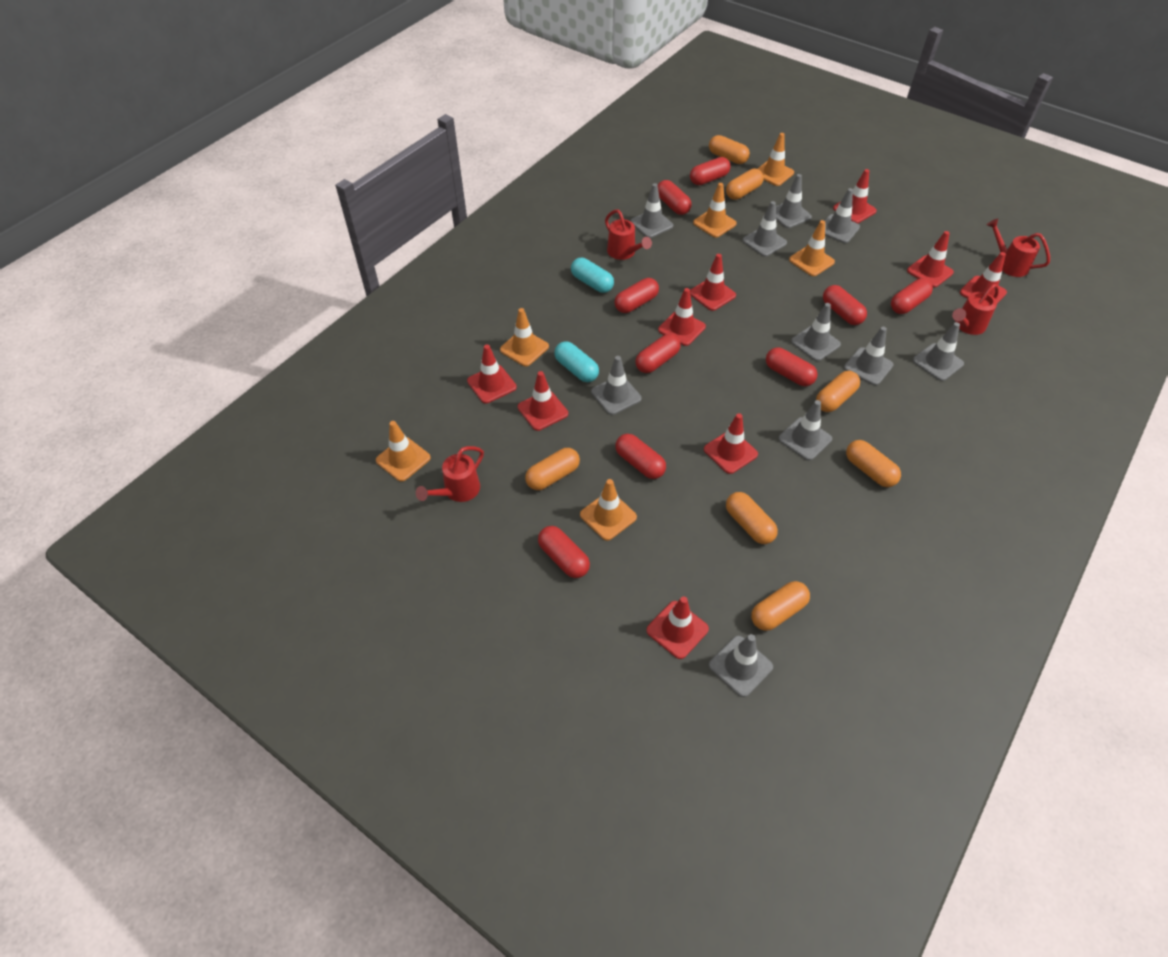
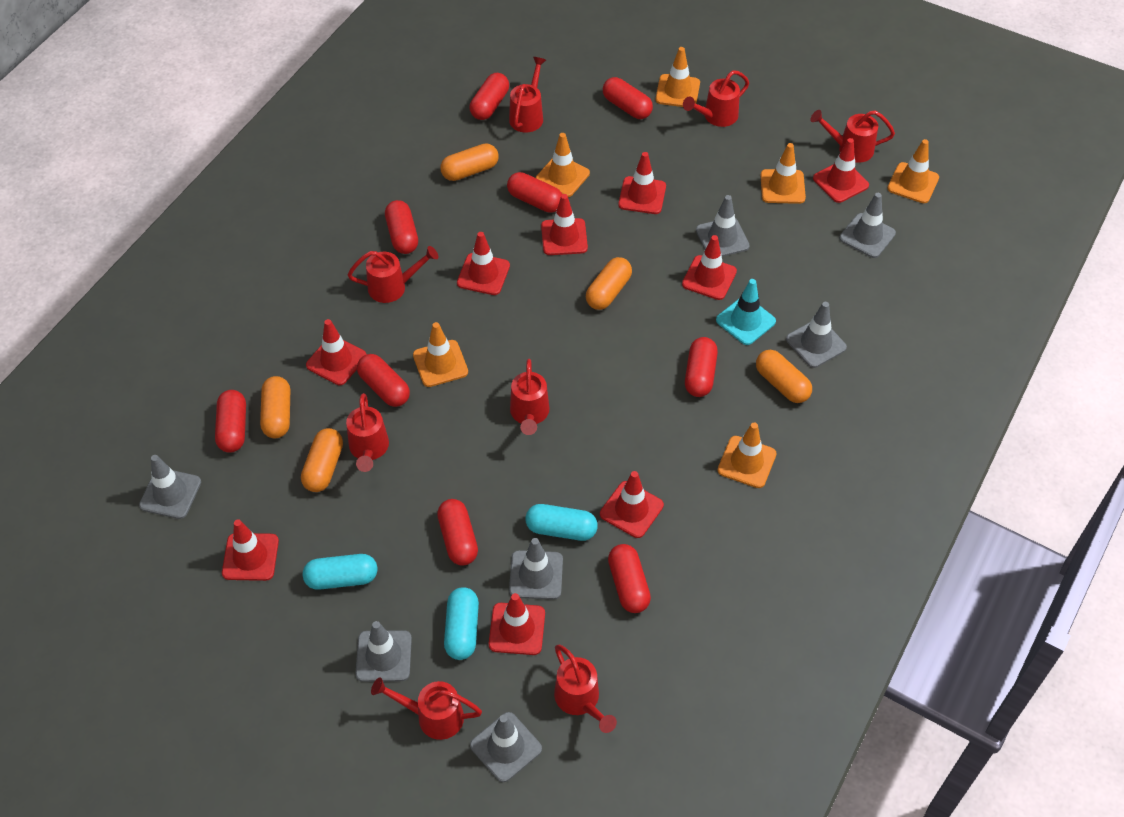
grey traffic cone: [591,356,642,415] [631,183,673,238] [709,634,773,697] [742,201,787,257] [776,174,812,228] [778,400,832,461] [791,303,841,361] [825,188,860,243] [844,327,893,385] [913,322,964,381] = 10 -> [139,455,201,519] [355,621,412,682] [470,712,542,782] [509,538,563,600] [696,195,750,257] [786,302,847,368] [839,193,896,258] = 7
orange capsule: [525,448,580,490] [709,135,750,164] [726,169,764,200] [726,492,778,544] [751,581,810,631] [816,371,860,412] [846,440,901,487] = 7 -> [260,376,290,438] [301,428,343,492] [440,143,499,181] [586,257,632,310] [756,350,812,403] = 5
red watering can: [416,446,484,502] [605,210,652,260] [952,284,999,335] [987,218,1050,277] = 4 -> [346,393,389,472] [347,246,438,303] [371,677,482,740] [509,57,546,133] [510,359,550,435] [554,645,617,733] [683,70,749,127] [810,110,895,163] = 8
turquoise capsule: [554,341,599,382] [571,258,614,293] = 2 -> [303,554,377,590] [444,587,479,660] [525,504,598,541] = 3
turquoise traffic cone: none = 0 -> [716,279,776,345] = 1

